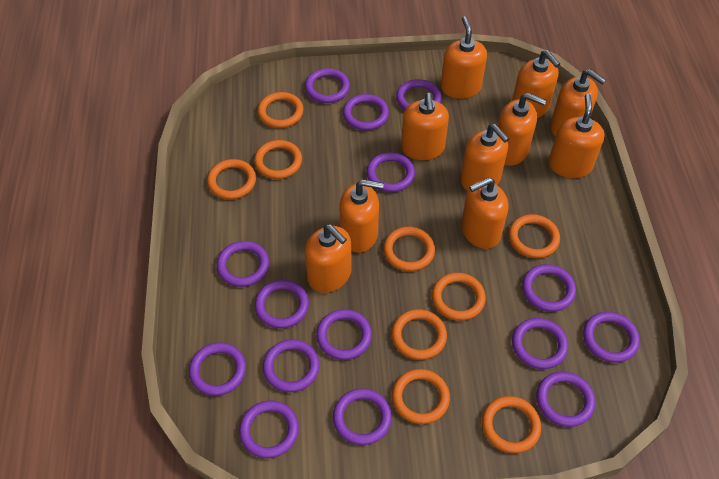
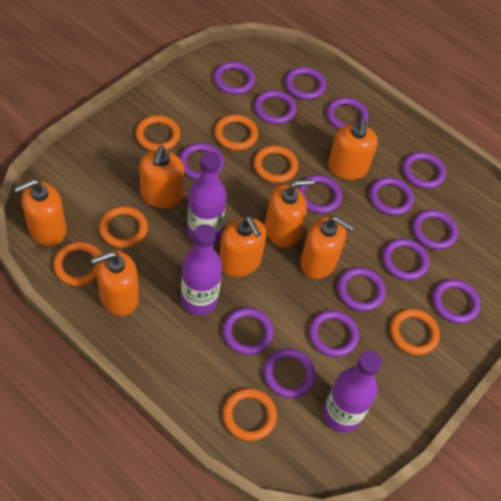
orange ring: [207,159,256,200] [254,140,302,179] [258,92,304,128] [383,227,435,271] [392,309,447,360] [392,369,450,424] [432,273,486,321] [482,396,541,453] [509,214,560,258] = 9 -> [53,242,102,286] [99,206,148,248] [135,115,180,151] [214,114,258,150] [223,388,277,441] [254,145,298,183] [390,309,440,355] = 7
orange soap dispenser: [305,224,352,293] [339,180,384,253] [401,93,449,160] [441,16,487,99] [460,124,509,191] [461,177,509,249] [498,93,546,166] [512,50,560,118] [549,94,605,178] [550,69,606,136] = 10 -> [14,179,67,246] [91,250,139,316] [139,146,184,208] [219,216,266,277] [265,179,314,248] [300,216,354,279] [328,119,378,180] = 7
purple bottle: none = 0 -> [181,224,222,315] [187,151,226,243] [323,351,382,433] = 3

